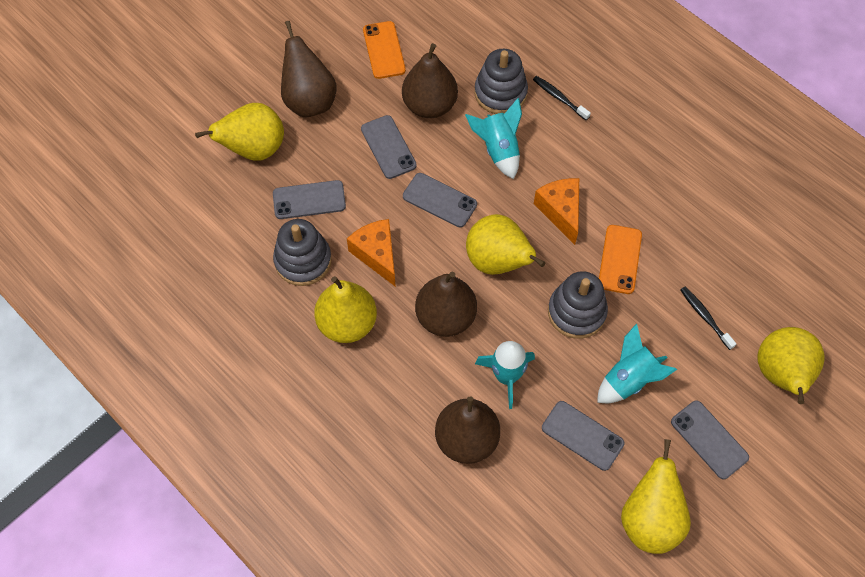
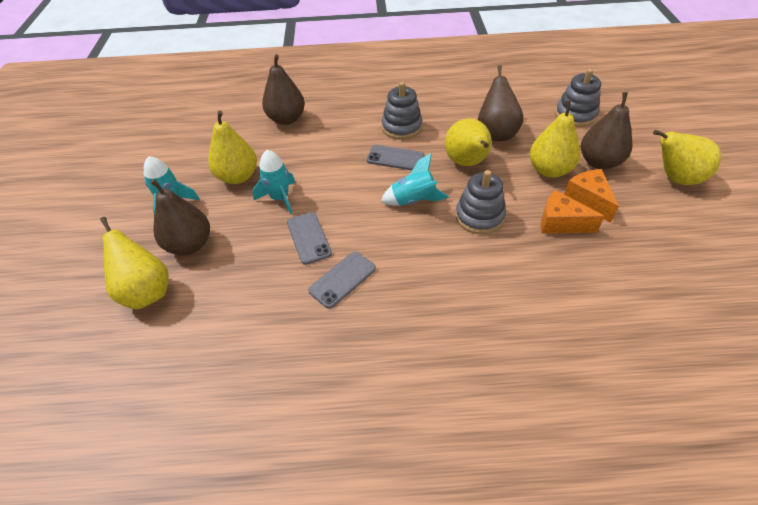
black toothbrush: [533,76,591,120] [680,287,736,350] = 2 -> none = 0
grey phone: [273,180,346,219] [361,115,417,179] [403,173,477,228] [542,401,625,471] [671,400,749,479] = 5 -> [287,212,332,265] [308,252,376,309] [367,145,425,170] = 3
orange phone: [363,21,406,79] [599,225,642,294] = 2 -> none = 0

